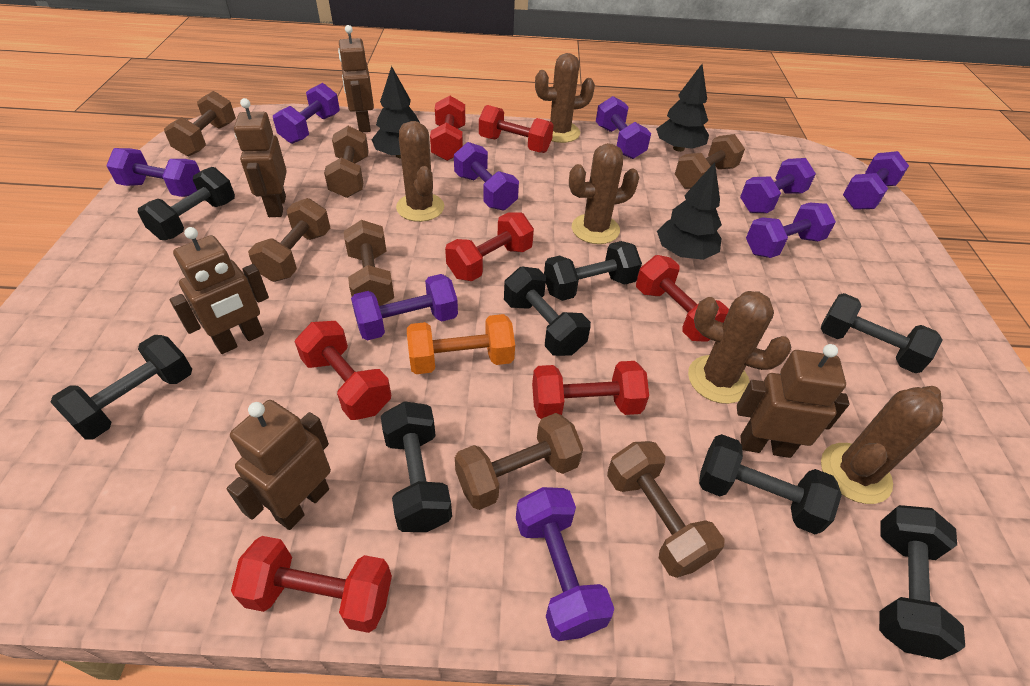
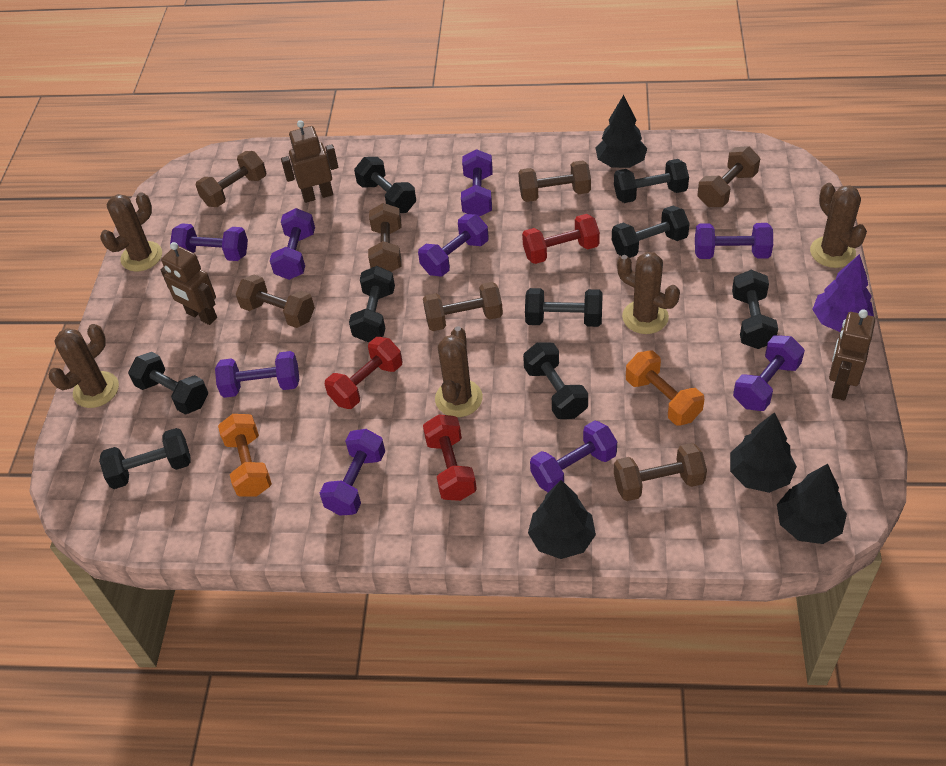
black dumbbell: [50,335,192,440] [138,167,235,240] [381,401,452,532] [504,266,591,356] [544,241,642,301] [699,434,842,534] [821,293,943,373] [879,505,965,660] = 8 -> [99,428,190,489] [128,352,208,415] [349,266,395,342] [354,157,416,213] [523,342,588,419] [525,288,603,327] [612,206,690,258] [614,159,689,203] [732,270,778,349] = 9
black tree: [372,66,419,158] [656,64,709,152] [657,162,722,260] = 3 -> [528,480,596,559] [596,95,647,168] [730,412,797,493] [777,464,847,544] = 4
brown robot: [169,227,269,354] [227,400,331,530] [234,98,287,217] [338,25,374,133] [737,344,849,458] = 5 -> [161,242,217,325] [281,120,338,203] [829,310,875,400] = 3
orange dumbbell: [407,314,515,374] = 1 -> [218,414,272,496] [626,350,704,426] = 2
purple tree: none = 0 -> [812,254,874,332] = 1
red dumbbell: [231,536,392,633] [295,321,391,420] [430,96,465,161] [445,212,534,281] [479,105,554,153] [532,361,649,419] [636,255,729,342] = 7 -> [325,337,402,409] [423,414,477,501] [522,214,600,264] = 3

